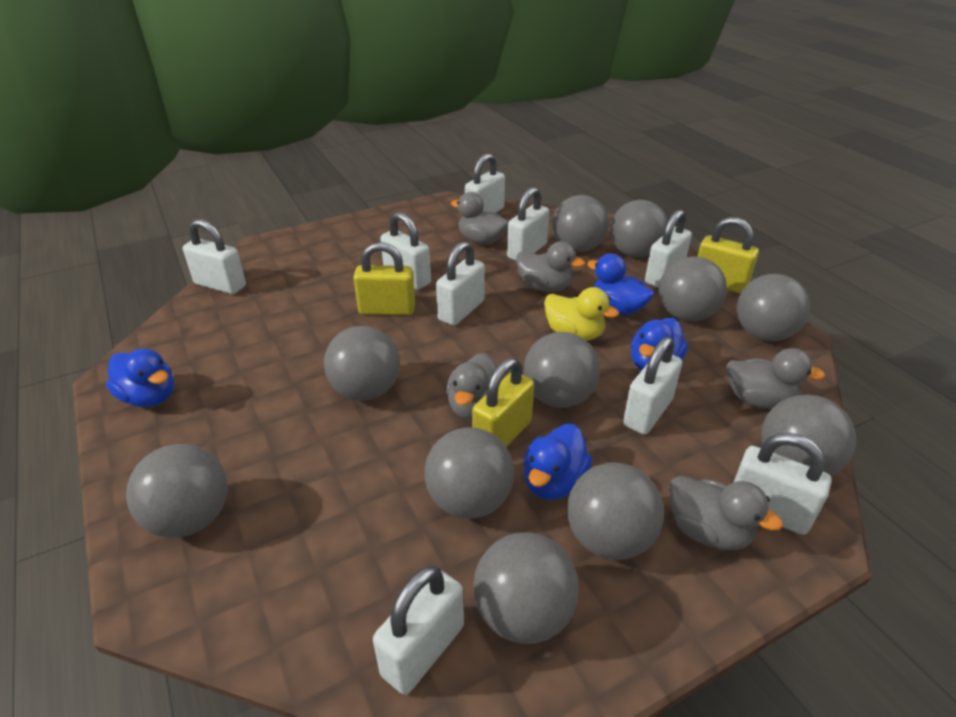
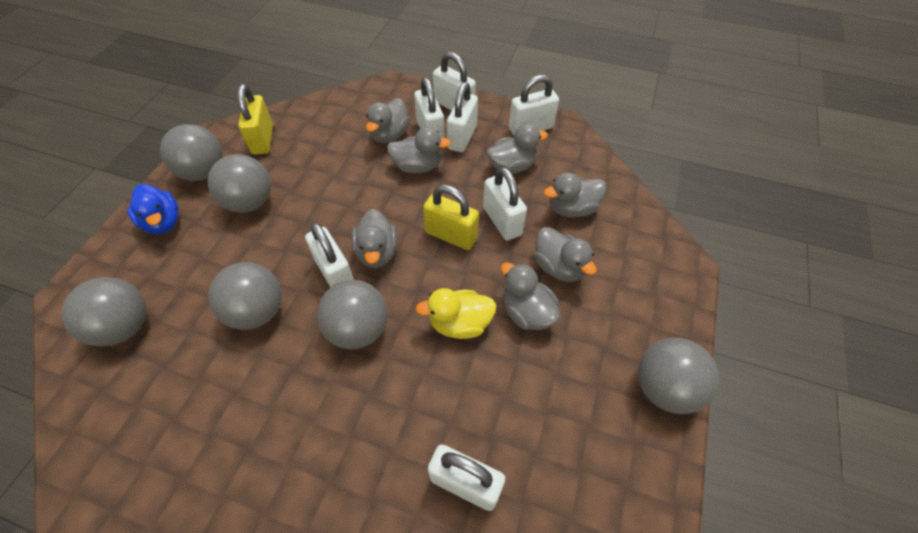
blue duck: [106,348,174,407] [523,424,592,500] [587,253,654,315] [631,318,688,371] = 4 -> [127,184,179,234] = 1
grey ball: [126,444,228,538] [324,326,400,401] [425,427,514,518] [473,532,579,644] [524,332,600,408] [552,195,609,252] [567,463,664,560] [610,200,668,257] [659,256,727,321] [737,274,810,341] [761,395,856,476] = 11 -> [61,277,147,347] [160,124,223,181] [208,154,271,213] [208,262,282,330] [317,280,388,349] [638,338,719,414] = 6
grey duck: [446,353,504,420] [451,192,509,245] [516,241,585,292] [669,475,783,550] [726,348,825,409] = 5 -> [351,209,398,268] [366,98,410,143] [387,127,451,173] [486,123,548,174] [501,262,560,330] [534,227,597,282] [544,172,607,218] = 7
white padlock: [183,219,246,294] [373,566,464,695] [380,212,431,290] [436,241,485,326] [465,153,505,213] [507,187,550,261] [623,337,682,435] [645,210,692,288] [733,433,831,535] = 9 -> [305,222,354,288] [414,77,445,138] [428,444,505,511] [433,52,476,111] [447,82,478,152] [483,167,527,241] [509,75,559,135] = 7
yellow padlock: [353,242,415,315] [472,358,534,447] [697,217,759,294] = 3 -> [237,84,273,155] [423,185,479,250] = 2

